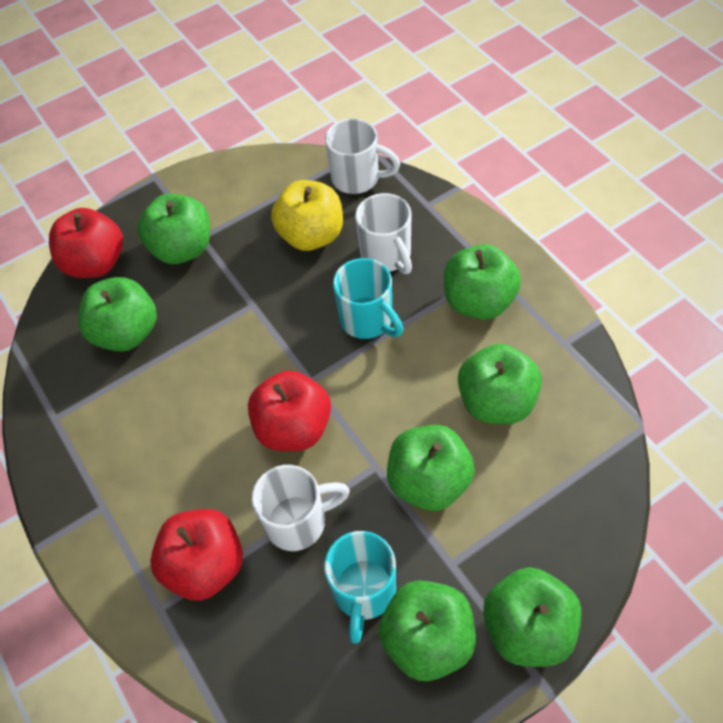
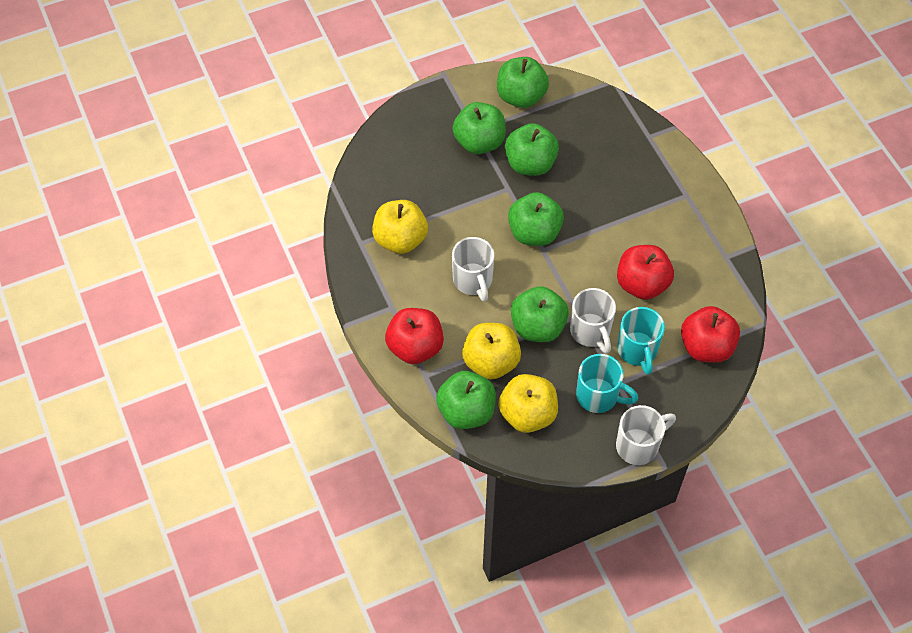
green apple: [78,277,157,351] [138,194,210,264] [379,580,476,681] [387,425,475,511] [444,244,521,319] [458,344,542,424] [483,567,582,667] = 7 -> [436,371,496,429] [453,102,506,154] [497,57,549,108] [505,123,559,176] [508,192,564,246] [511,286,569,342] = 6
yellow apple: [271,180,343,251] = 1 -> [372,200,428,254] [462,323,521,379] [498,374,558,433] = 3

